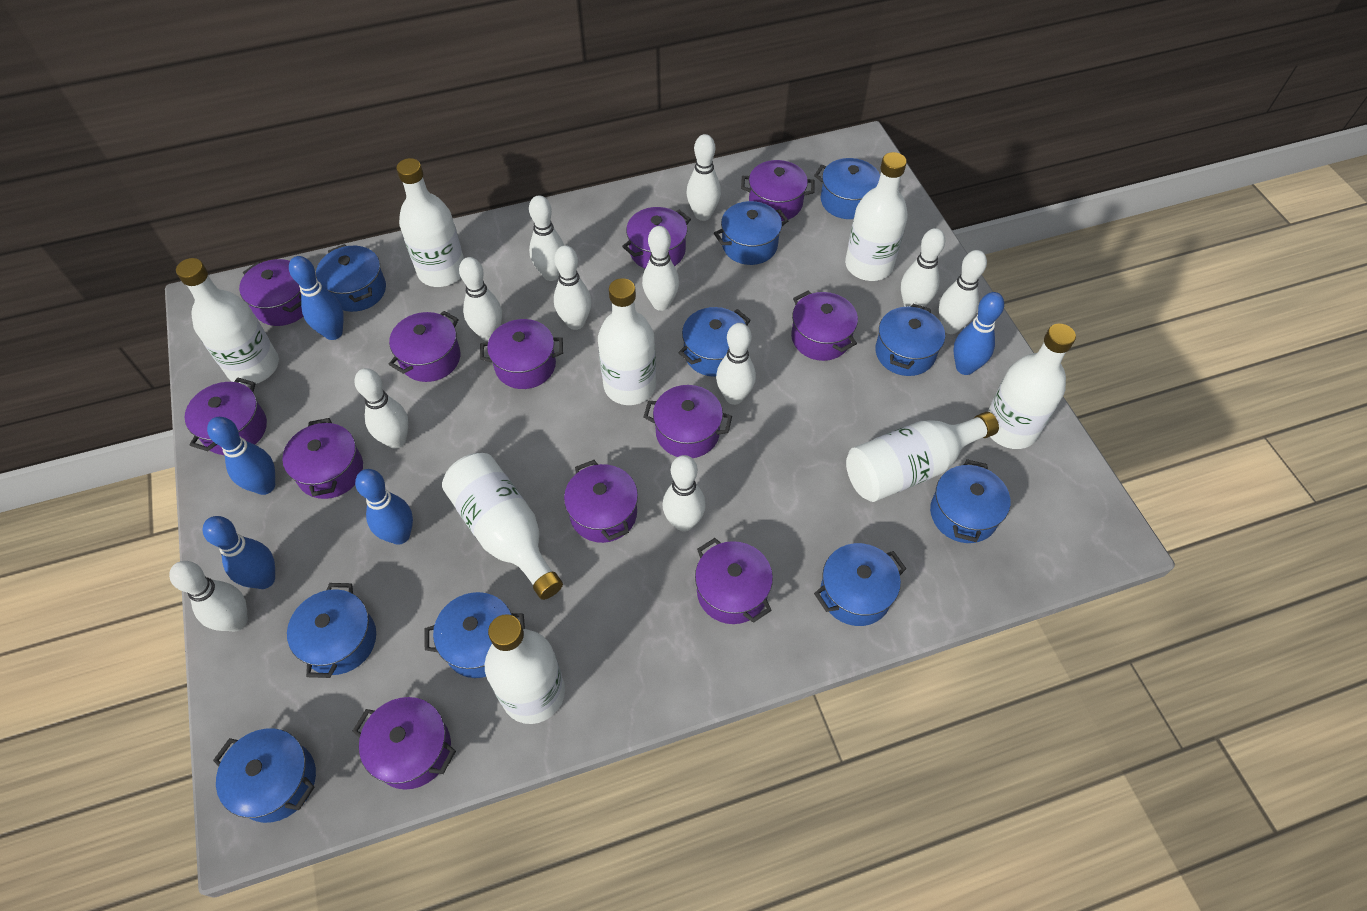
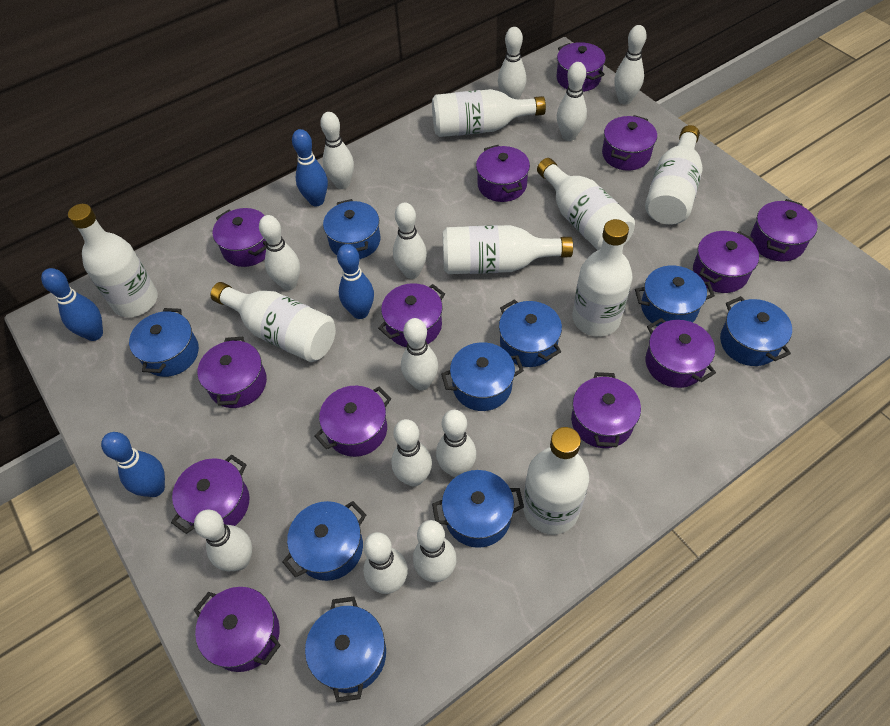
blue bowling pin: [203,516,275,589] [207,417,275,495] [289,256,344,340] [355,469,413,545] [954,292,1004,375] = 5 -> [41,268,103,341] [101,432,165,497] [292,129,328,206] [337,244,374,319] = 4
blue pot: [213,728,316,823] [287,583,376,678] [316,244,386,312] [424,592,525,678] [679,307,750,377] [714,201,789,265] [814,158,880,219] [814,543,906,626] [875,304,945,376] [930,459,1010,543] = 10 -> [129,308,199,377] [282,501,366,581] [305,597,386,702] [323,199,381,259] [432,470,524,548] [441,342,524,411] [499,299,562,367] [635,265,715,326] [720,296,792,366] = 9
purple pot: [185,378,267,455] [239,259,303,326] [282,418,363,499] [353,697,456,789] [388,311,461,382] [480,319,563,389] [564,460,638,543] [622,207,691,269] [644,385,732,458] [695,538,773,624] [741,160,815,221] [791,291,858,361] = 12 -> [171,455,249,534] [194,587,281,672] [197,337,267,408] [213,208,266,267] [315,386,391,457] [378,283,445,347] [476,145,530,202] [556,42,606,92] [571,372,641,448] [602,115,657,171] [645,318,716,388] [693,231,759,293] [751,199,818,261] = 13
white bowling pin: [169,561,248,631] [354,368,409,449] [459,257,502,341] [529,195,564,281] [554,245,591,330] [642,226,679,311] [663,455,706,532] [687,134,721,221] [716,323,756,405] [901,228,945,307] [939,250,987,334] = 11 -> [194,510,252,571] [259,215,300,290] [320,112,354,189] [363,532,408,594] [391,419,432,486] [393,203,427,279] [401,318,438,391] [413,520,457,582] [436,410,476,477] [498,27,526,99] [557,62,587,141] [614,25,647,105] = 12

